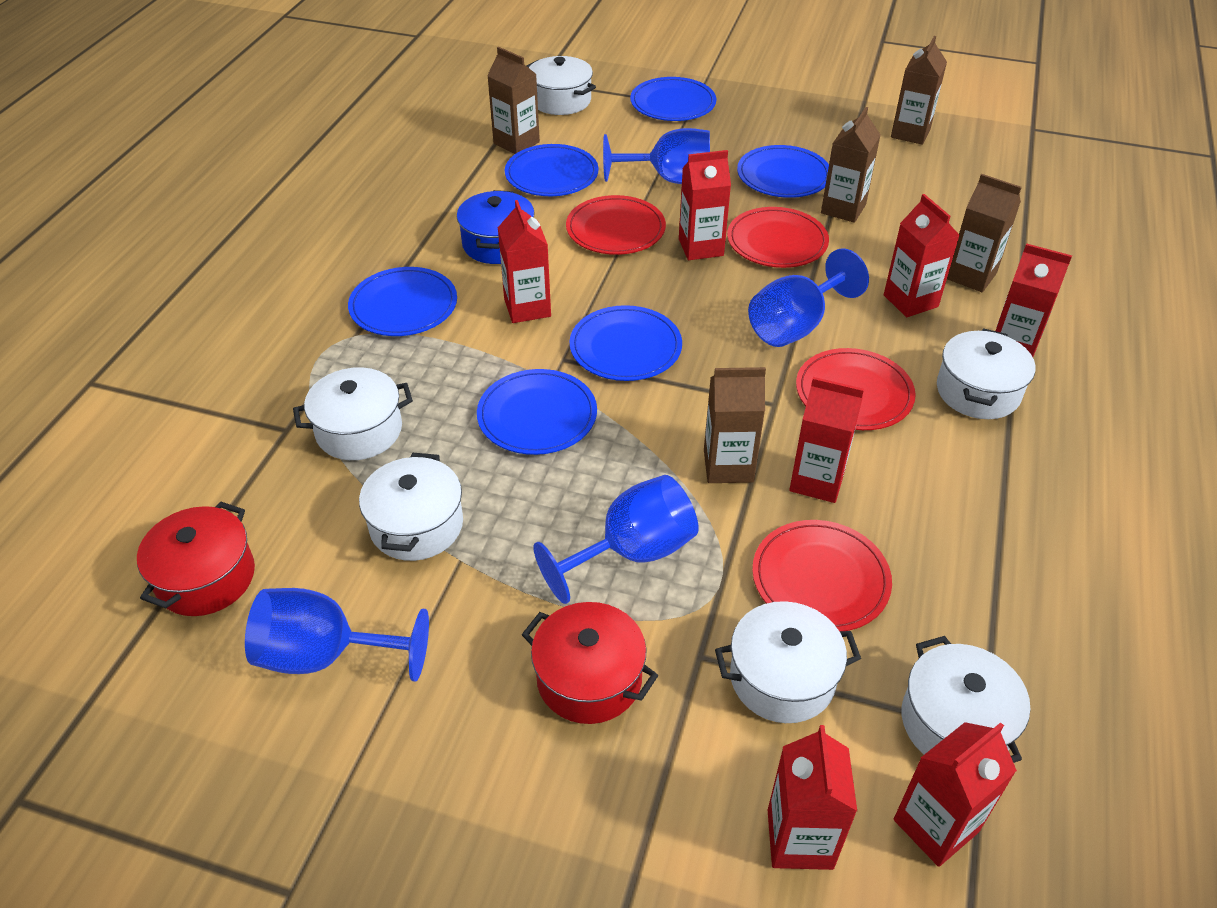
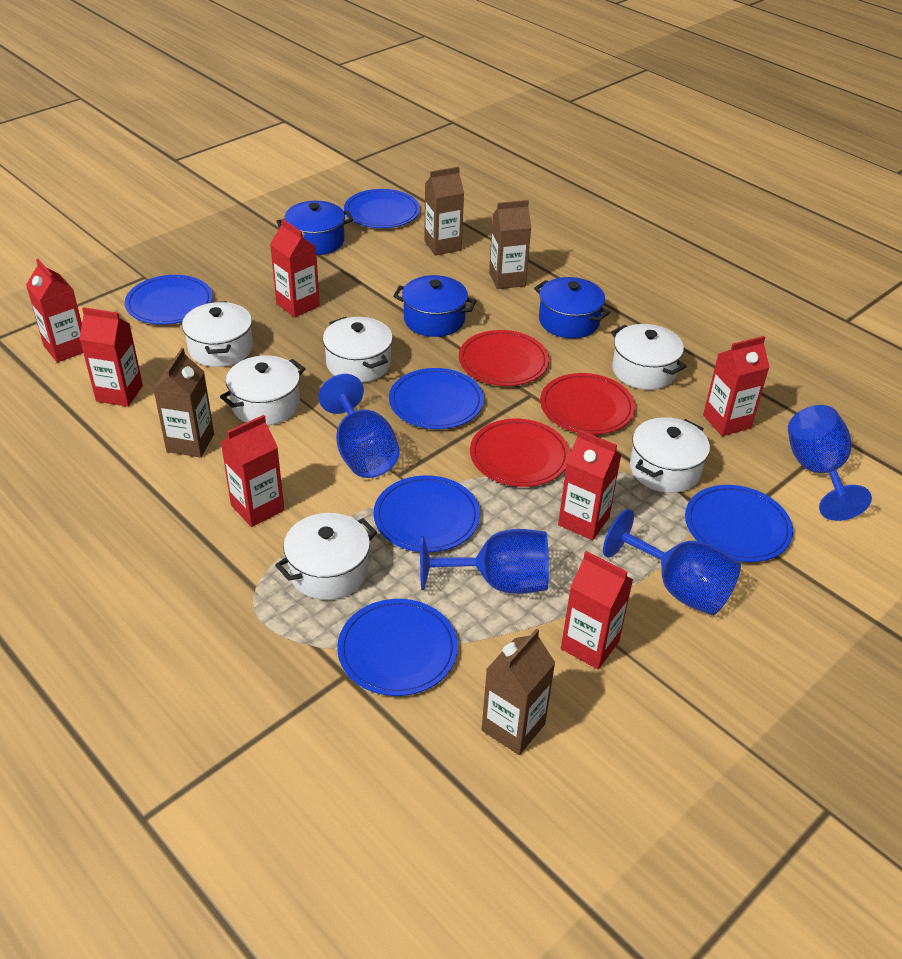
blue pot: [457,190,535,264] = 1 -> [277,201,353,255] [393,275,477,337] [534,277,610,338] = 3
brown carton: [487,47,540,154] [704,367,766,483] [821,107,881,223] [891,36,947,145] [947,174,1022,292] = 5 -> [153,348,214,458] [424,167,464,256] [482,629,555,755] [489,200,531,289] = 4
red plate: [566,195,666,255] [727,207,829,268] [752,520,892,631] [796,348,916,430] = 4 -> [459,330,549,386] [470,419,570,487] [540,373,635,435] = 3
red pot: [137,501,255,616] [521,602,658,724] = 2 -> none = 0

